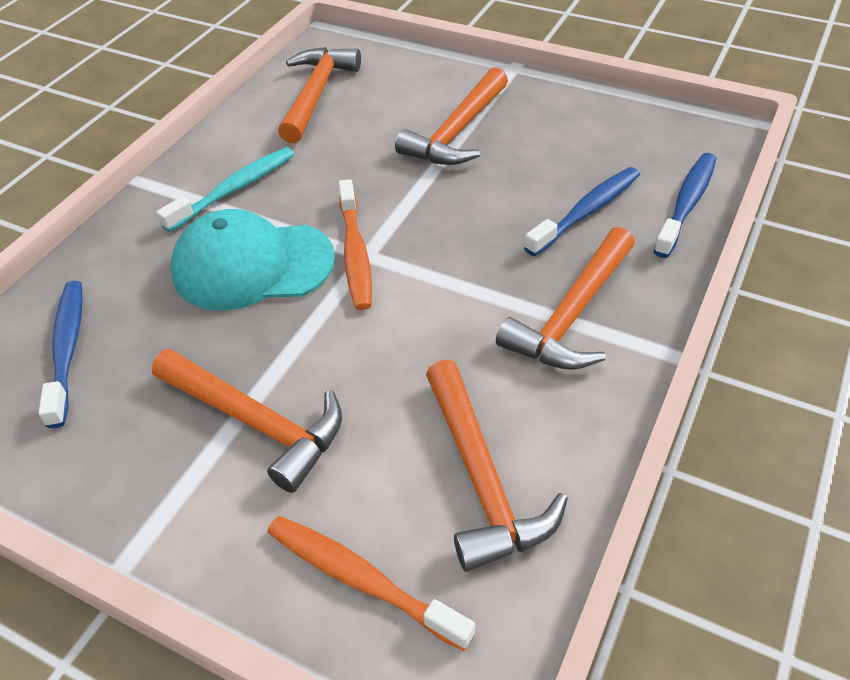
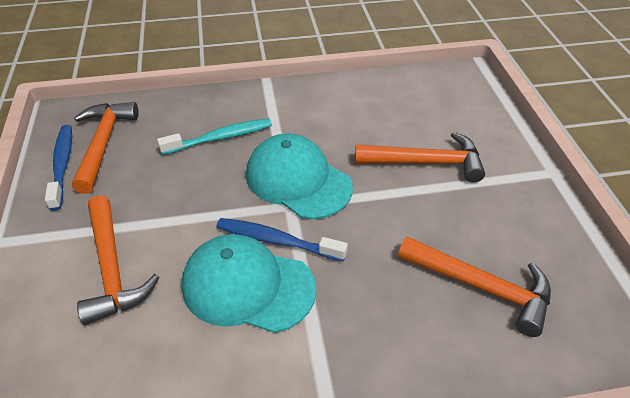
blue toothbrush: [39,281,83,428] [524,167,640,256] [653,153,716,258] = 3 -> [45,125,72,211] [217,218,348,262] = 2
orange hammer: [152,349,342,493] [278,47,361,143] [395,67,508,165] [426,359,568,572] [496,227,635,370] = 5 -> [72,102,139,194] [77,195,159,325] [355,132,485,183] [398,237,551,337] = 4
orange toothbrush: [268,516,475,651] [339,179,372,310] = 2 -> none = 0
turquoise cap: [171,209,335,311] = 1 -> [182,234,316,333] [246,133,353,219] = 2

